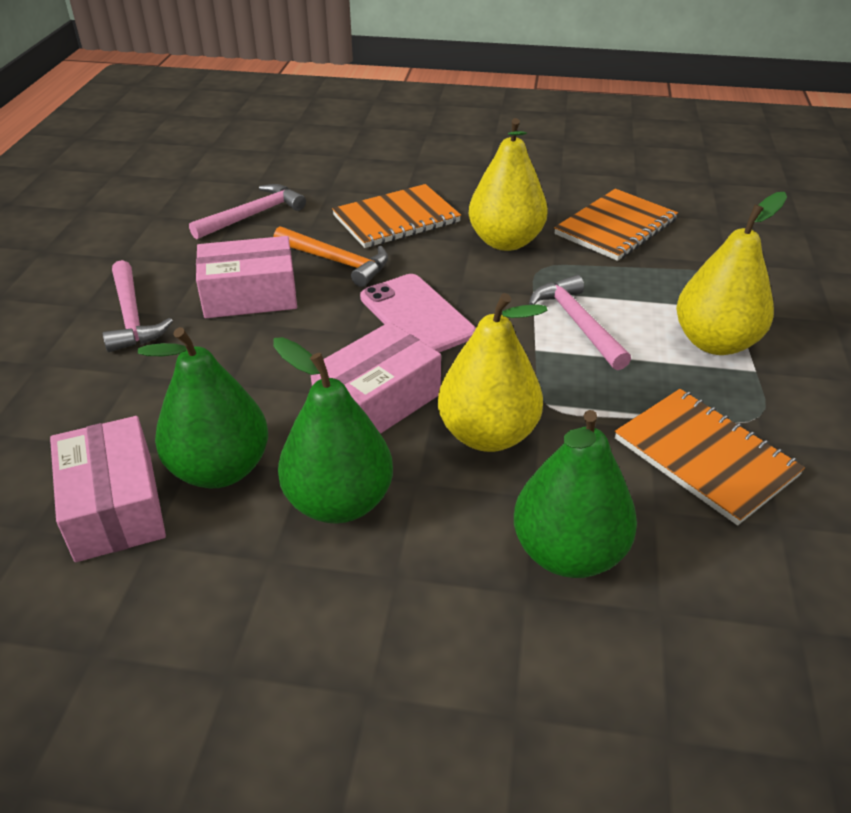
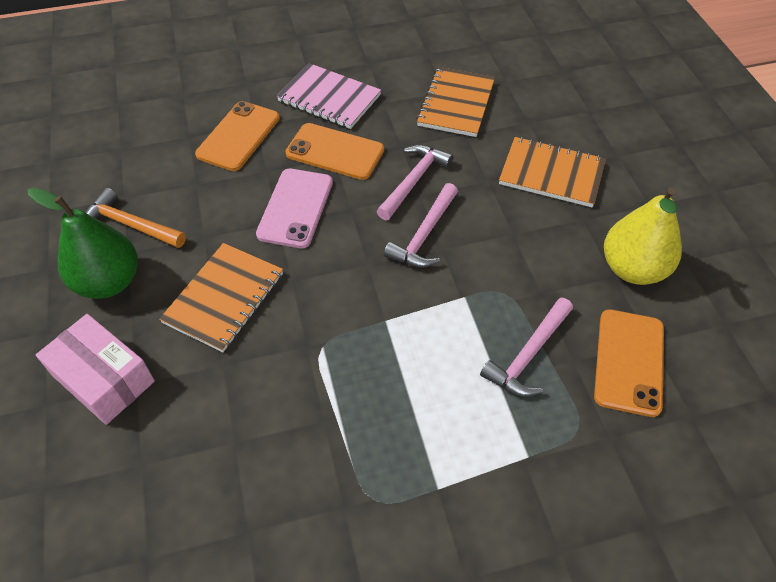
green pear: [138,327,268,488] [273,337,393,524] [514,410,637,578] = 3 -> [28,188,138,299] = 1
orange phone: none = 0 -> [195,101,280,171] [286,123,384,180] [594,309,664,417] = 3
pink box: [50,416,166,562] [196,236,297,318] [311,322,441,434] = 3 -> [36,314,155,425] = 1
pink notebook: none = 0 -> [277,63,381,129] = 1
yellow pear: [438,293,548,452] [469,118,548,251] [676,192,787,355] = 3 -> [604,187,682,285] = 1

